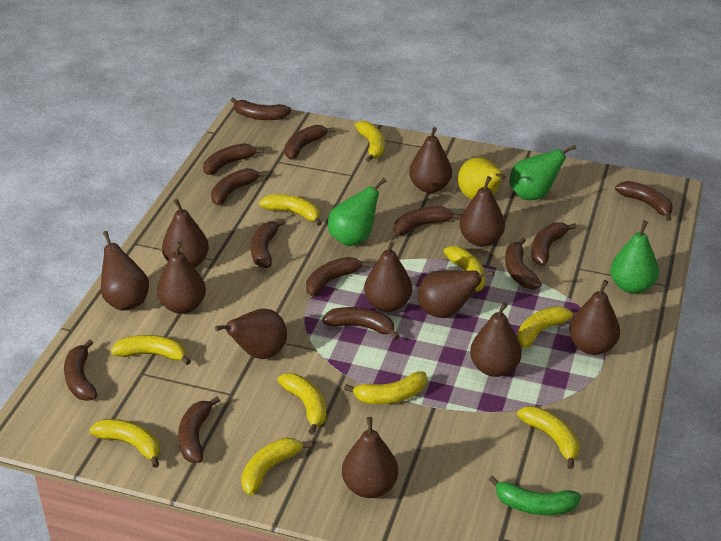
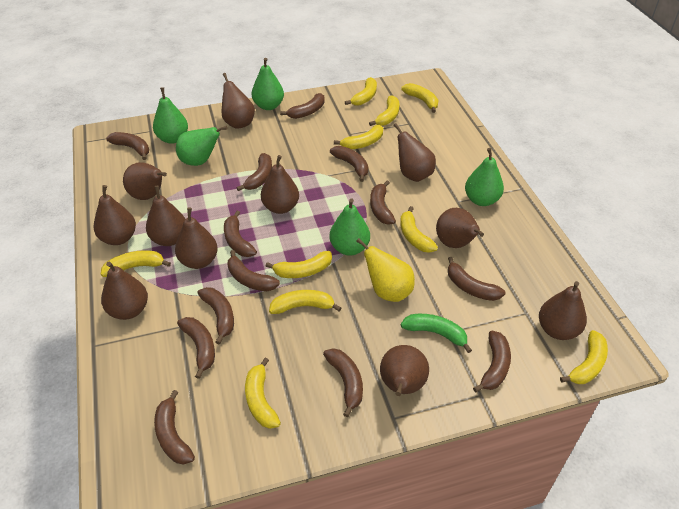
green pear: [328,178,386,246] [510,145,576,200] [610,221,659,294] = 3 -> [153,87,188,144] [176,126,228,166] [252,58,284,110] [330,198,370,256] [465,148,504,206] = 5

